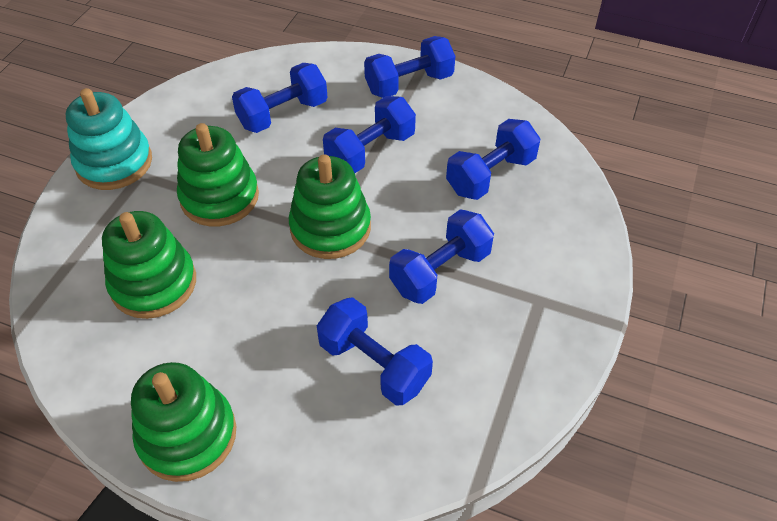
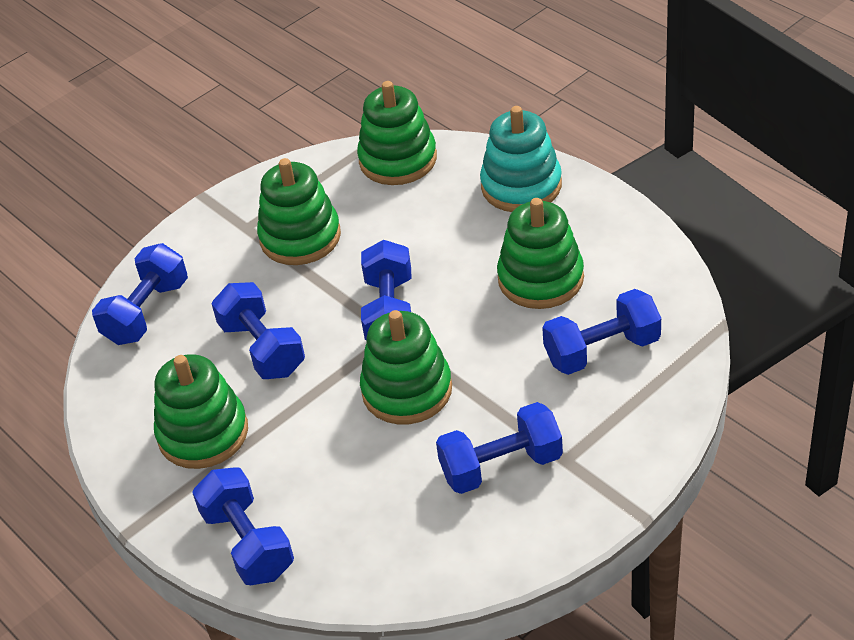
green stacking toy: [102,211,196,319] [131,362,236,482] [177,123,259,226] [289,154,371,259] = 4 -> [154,354,248,469] [257,158,341,265] [357,81,437,185] [360,310,452,424] [497,198,584,309] = 5

